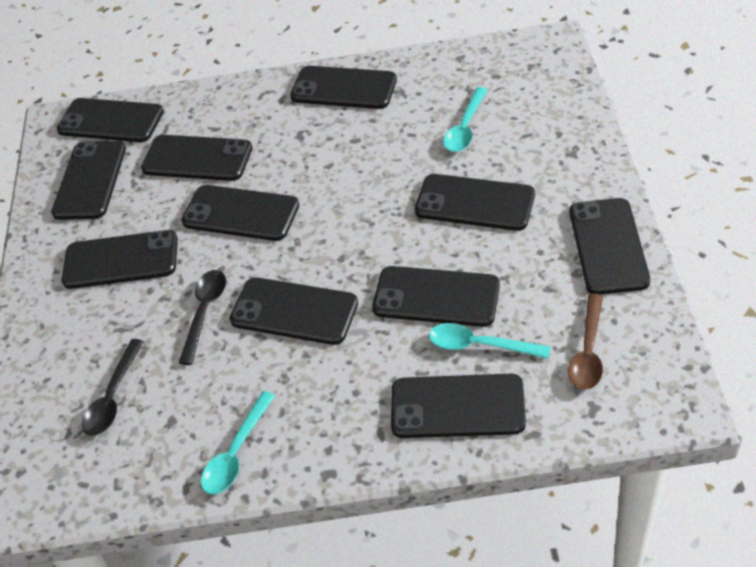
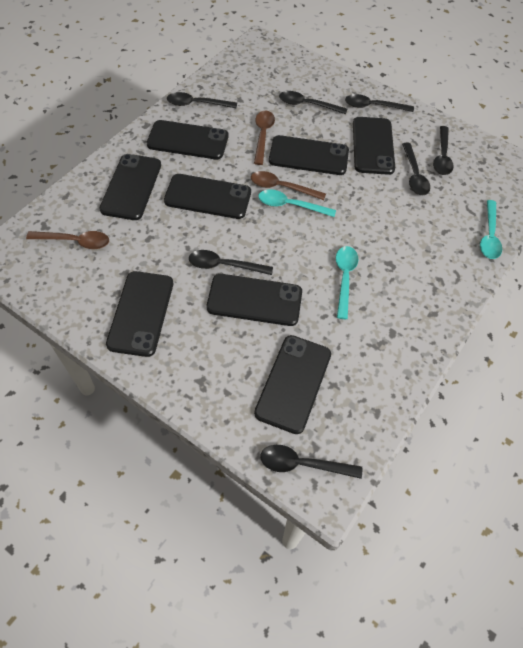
black phone: [51,141,126,220] [57,98,164,142] [62,230,178,289] [141,135,252,181] [181,185,299,241] [230,277,358,345] [290,66,397,109] [372,266,500,327] [391,374,526,438] [415,174,535,231] [569,198,650,294] = 11 -> [99,154,161,220] [106,271,173,357] [147,120,228,159] [164,174,251,219] [207,274,302,326] [254,335,331,434] [269,135,349,175] [353,117,395,175] = 8
black spoon: [82,339,144,436] [179,270,226,365] = 2 -> [167,92,237,109] [189,250,273,275] [260,445,362,479] [279,91,347,114] [345,94,414,112] [402,143,430,195] [433,126,454,175] = 7
brown spoon: [568,293,603,390] = 1 -> [26,231,109,249] [251,171,326,200] [254,111,275,165] = 3

